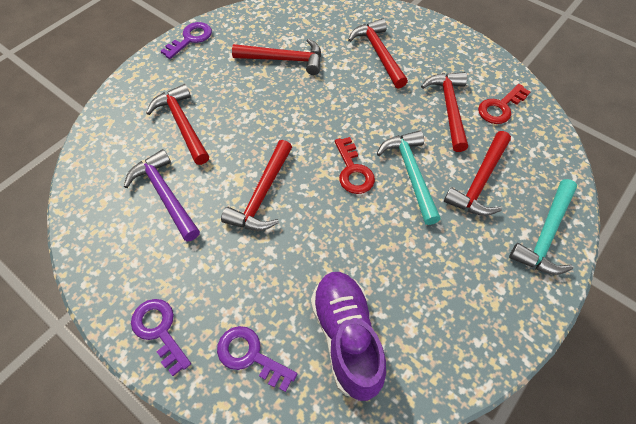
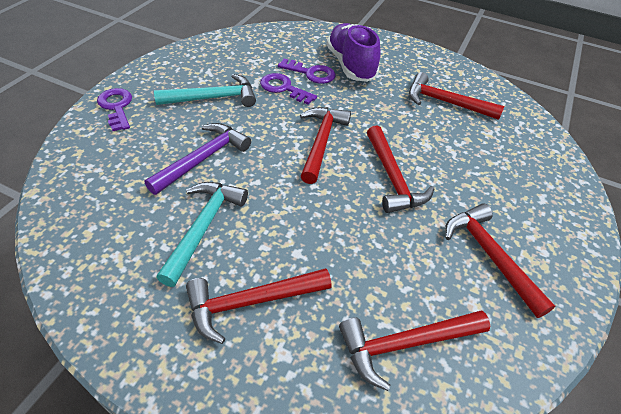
red key: [335,137,375,194] [478,84,530,124] = 2 -> none = 0

